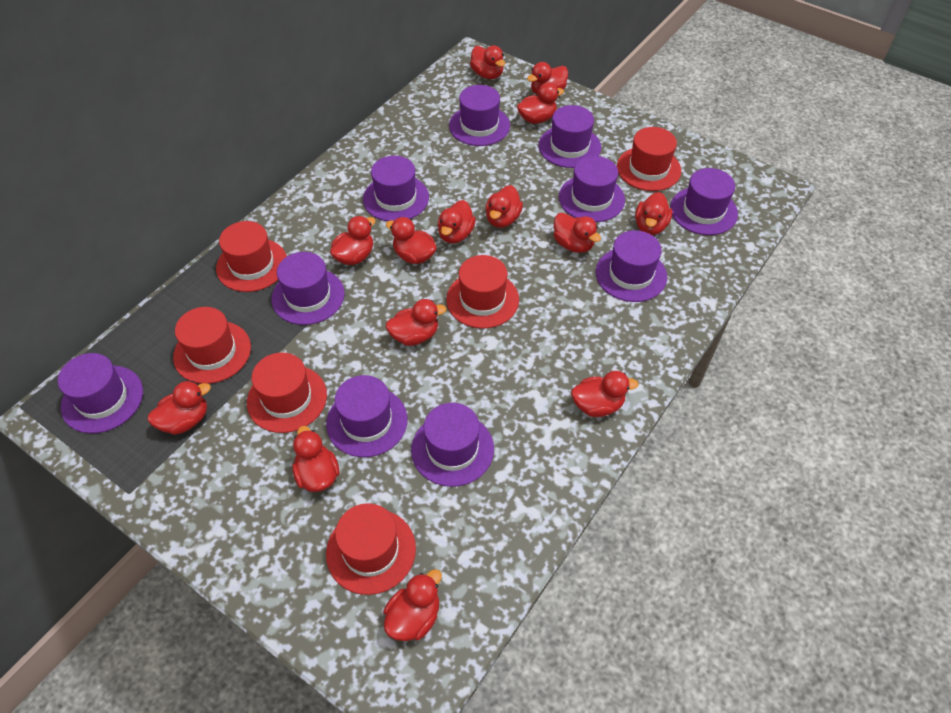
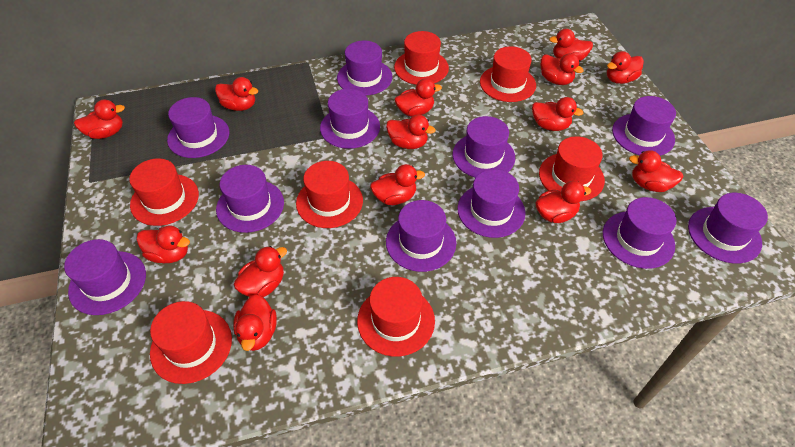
purple hat: [58,353,143,434] [271,252,345,325] [326,375,408,457] [363,156,429,221] [411,403,494,487] [449,85,510,146] [539,105,601,168] [559,156,625,222] [596,230,667,302] [670,168,738,235] = 10 -> [64,239,146,315] [167,97,229,158] [216,165,284,233] [320,89,380,149] [337,41,392,96] [386,200,456,272] [452,116,515,178] [457,169,526,238] [603,197,676,269] [612,96,676,156] [688,193,768,263] = 11
red hat: [173,307,251,384] [216,221,287,292] [247,353,327,433] [326,503,416,595] [446,255,519,329] [617,127,681,191] = 6 -> [129,158,199,226] [150,301,232,384] [296,161,363,228] [357,277,435,357] [394,31,449,85] [480,46,536,102] [539,136,605,201] = 7

